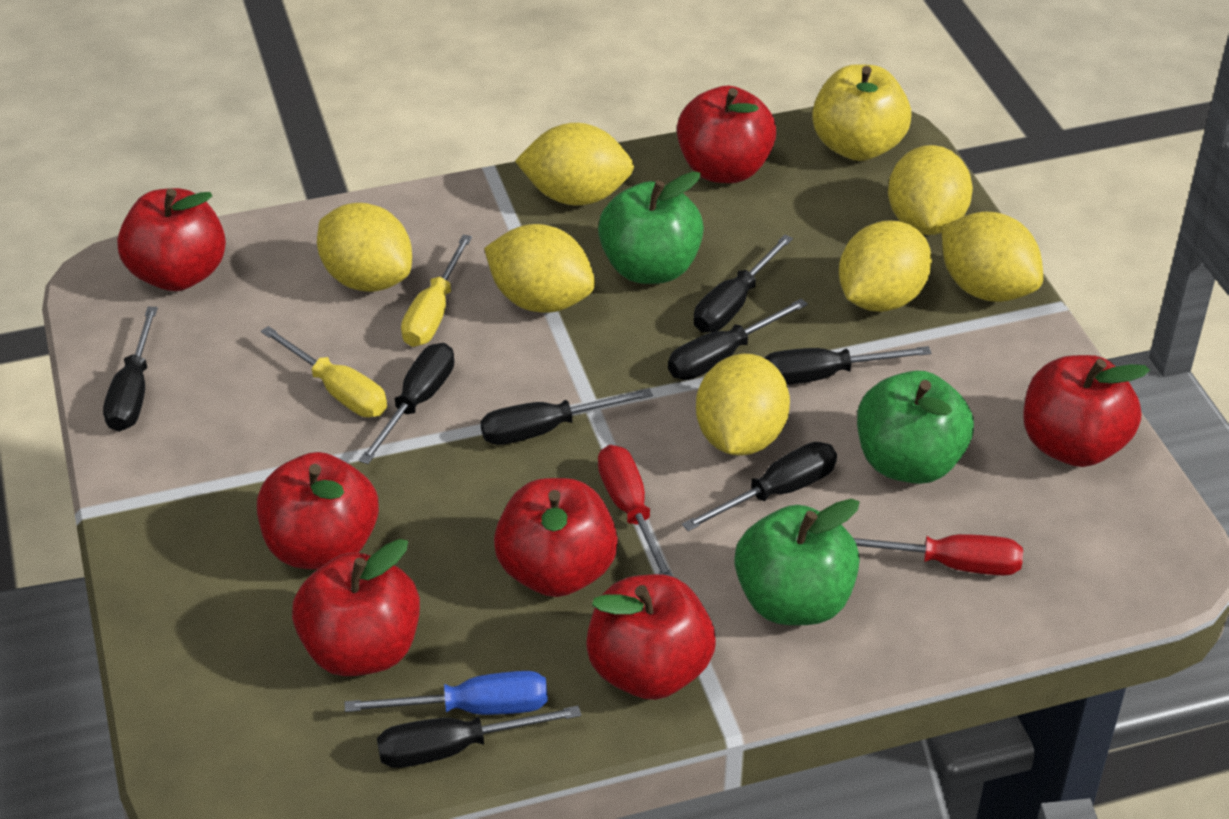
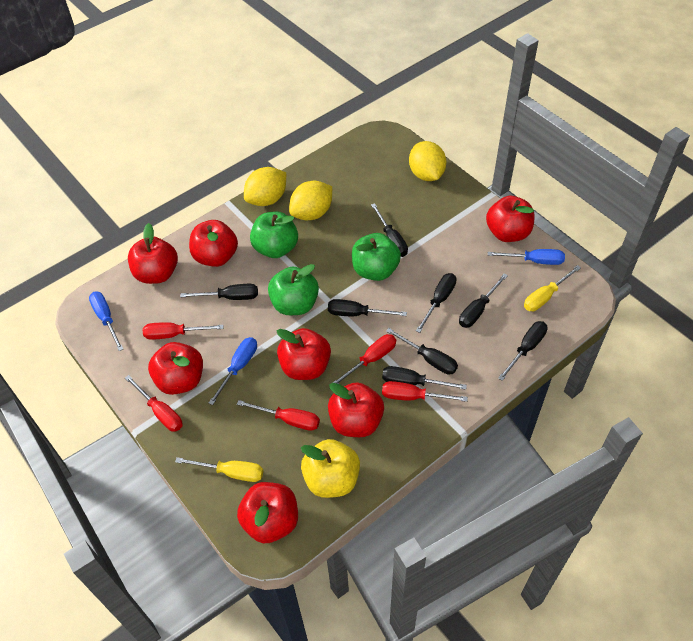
blue screwdriver: [345,671,548,715] = 1 -> [89,292,123,351] [209,337,257,405] [488,249,565,265] = 3
red screwdriver: [598,445,673,577] [854,534,1023,576] = 2 -> [125,375,183,432] [143,322,224,340] [237,400,320,431] [333,334,396,384] [382,381,468,402] = 5
yellow lemon: [317,203,412,292] [484,224,595,313] [515,123,634,206] [696,354,790,456] [839,221,932,312] [888,145,973,235] [942,212,1043,302] = 7 -> [244,167,286,206] [289,181,332,220] [409,141,446,181] = 3

